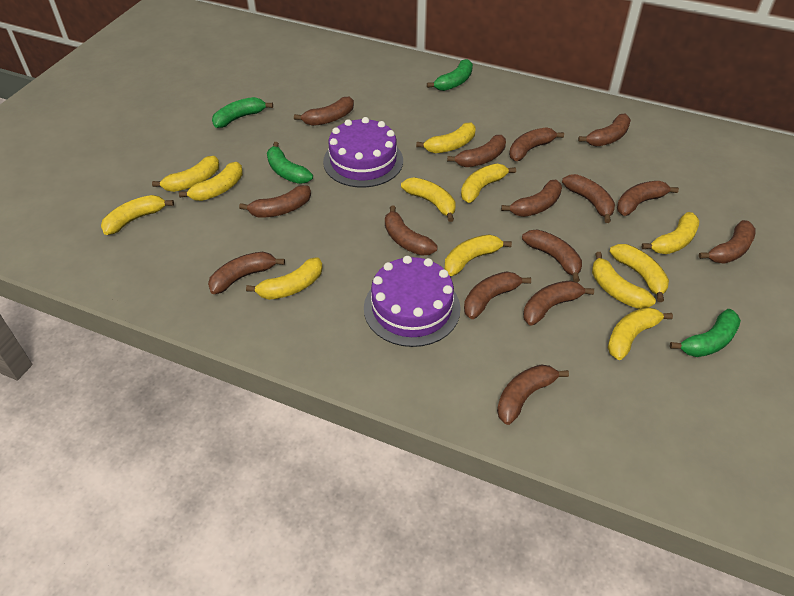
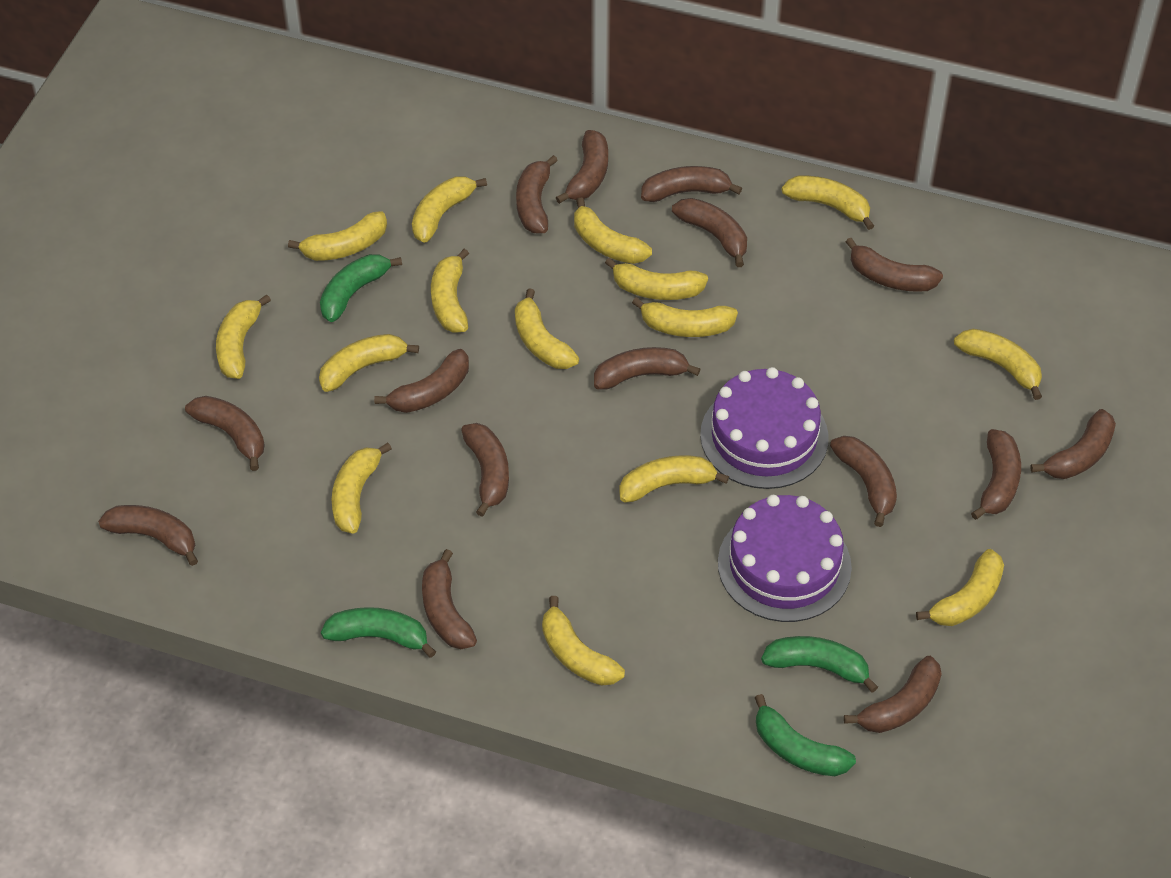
yellow banana: [101,195,174,235] [152,156,219,192] [179,162,243,201] [246,257,323,300] [401,177,455,222] [416,123,476,153] [445,235,512,276] [461,164,516,203] [592,252,656,309] [608,307,673,360] [609,244,669,302] [642,212,700,254] = 12 -> [216,294,271,379] [288,211,387,261] [319,334,419,392] [332,443,392,533] [412,176,487,243] [431,249,469,333] [515,289,579,369] [542,596,625,686] [574,198,652,264] [605,257,708,300] [619,455,729,503] [632,297,738,337] [782,176,874,230] [916,549,1004,626] [954,329,1042,400] = 15

